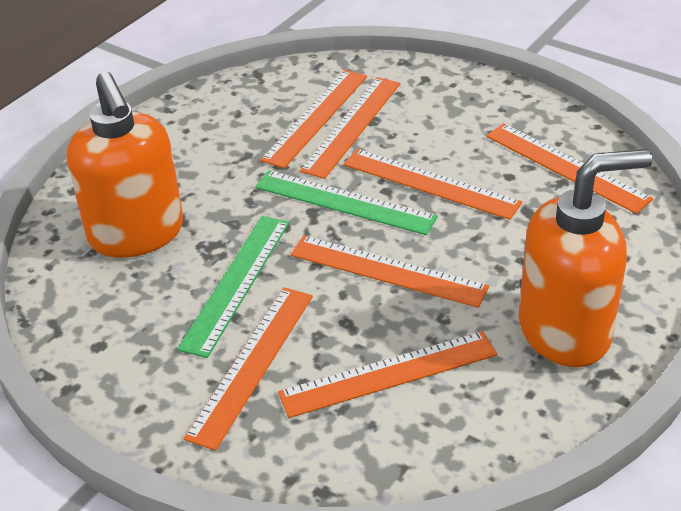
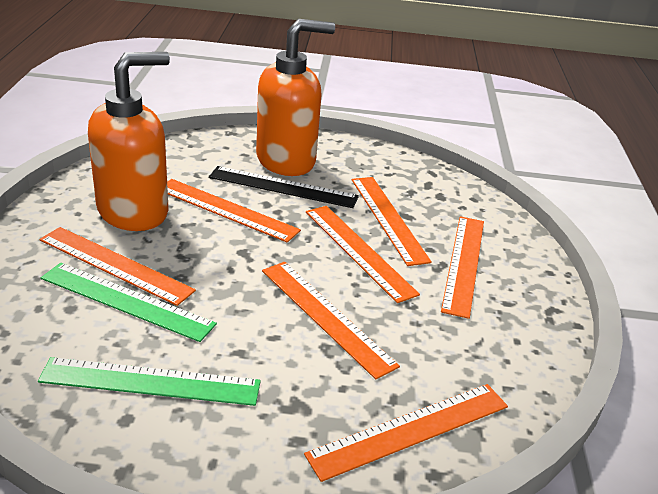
black ruler: none = 0 -> [209,166,359,208] = 1

